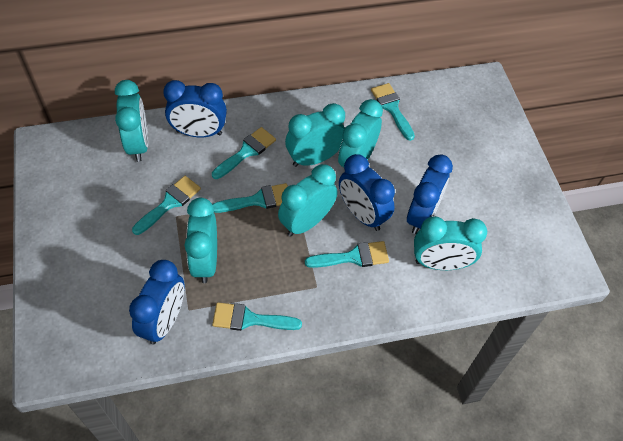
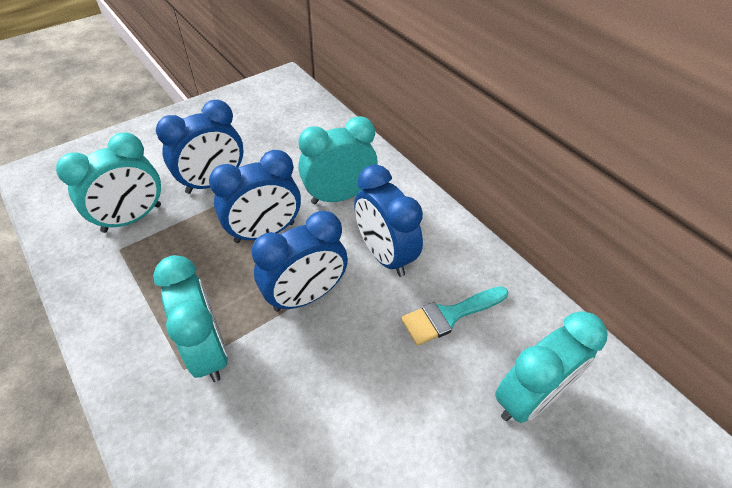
turquoise brush: [132,176,201,235] [212,127,276,179] [212,183,288,213] [212,302,302,331] [305,241,389,268] [371,83,415,141] = 6 -> [401,286,508,346] = 1
turquoise clock: [115,80,148,162] [184,198,217,283] [278,164,338,237] [285,103,345,167] [338,99,383,167] [414,216,487,270] = 6 -> [56,132,161,233] [153,255,228,382] [298,116,378,204] [495,311,608,423] = 4

